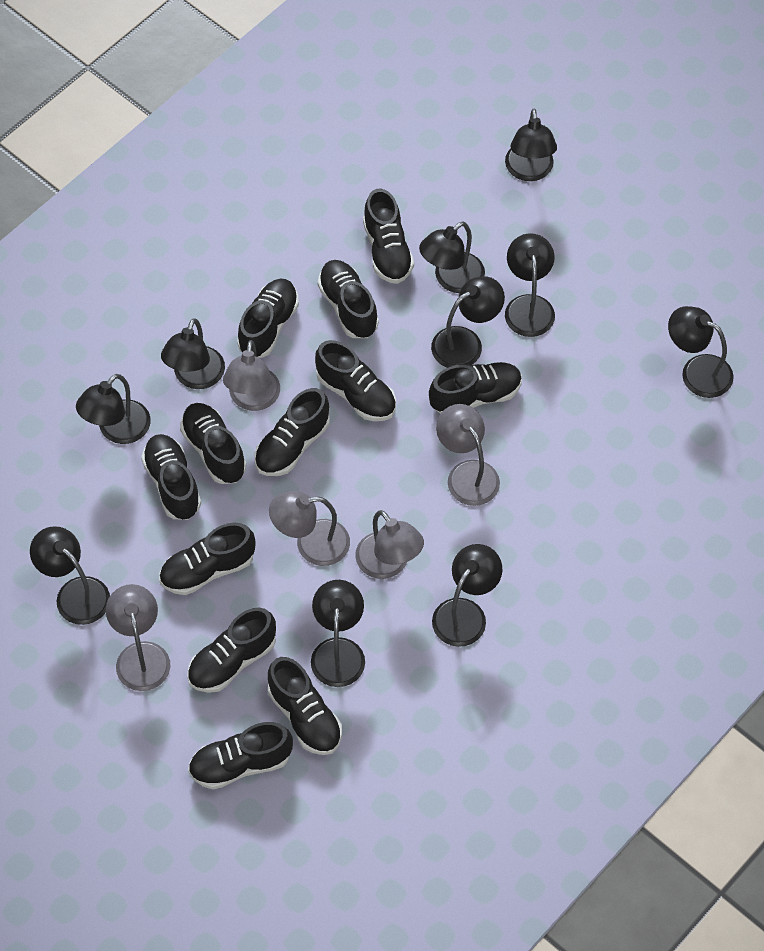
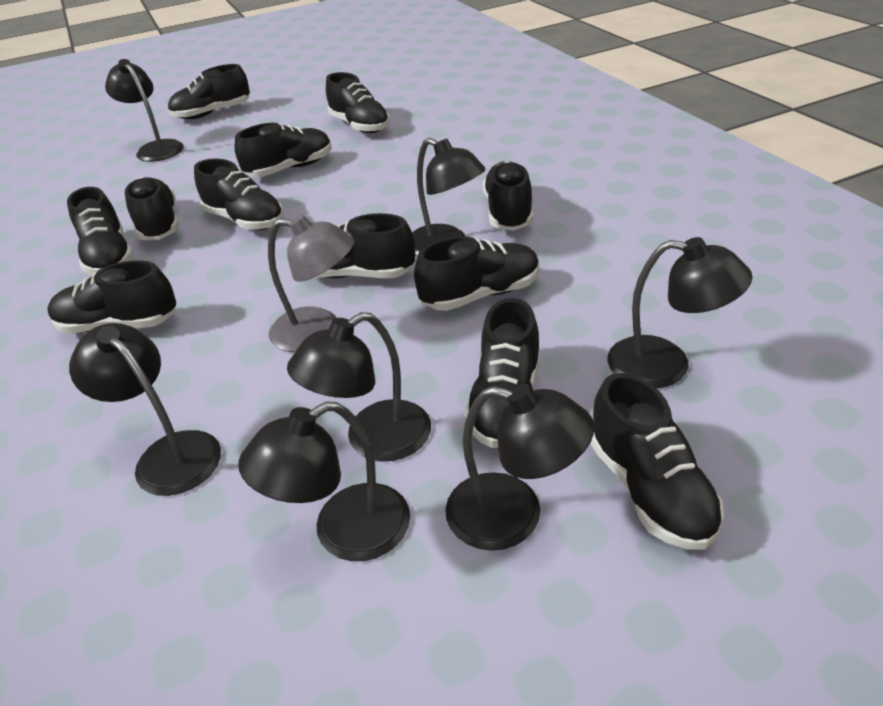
black lamp: [30,526,110,625] [76,374,151,444] [161,318,225,389] [311,580,365,687] [419,221,485,293] [431,276,505,368] [432,544,502,647] [505,109,557,181] [505,233,555,337] [668,306,734,398] = 10 -> [69,323,221,496] [105,59,184,162] [238,402,410,561] [287,312,431,461] [412,138,486,256] [445,384,594,551] [607,237,753,388] = 7
grey lamp: [106,584,170,691] [223,340,280,411] [269,491,350,566] [355,510,424,579] [436,404,500,506] = 5 -> [268,215,354,352] = 1

